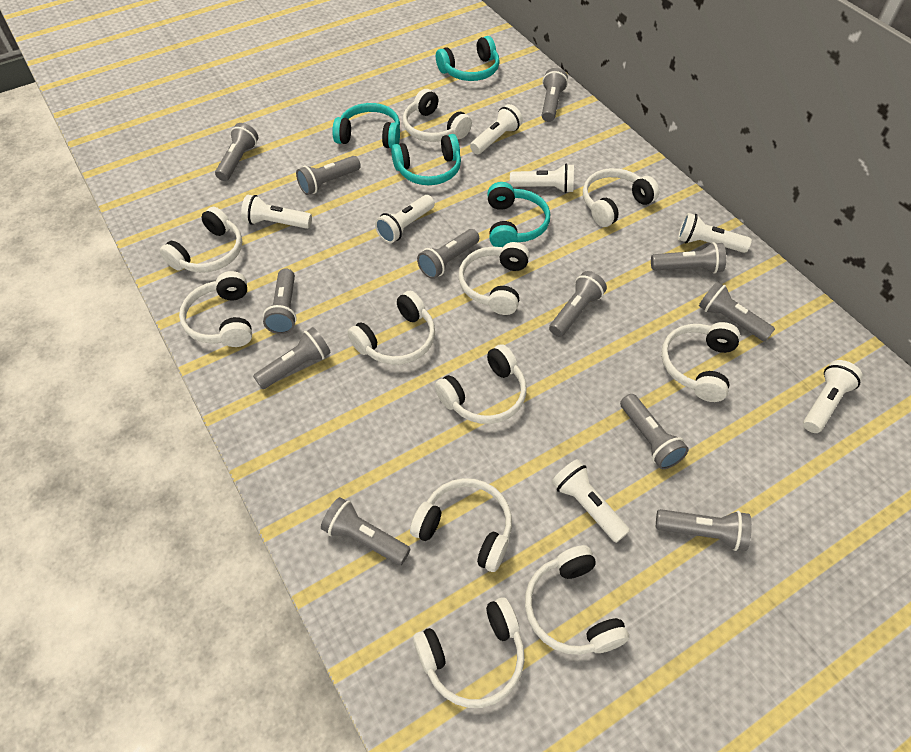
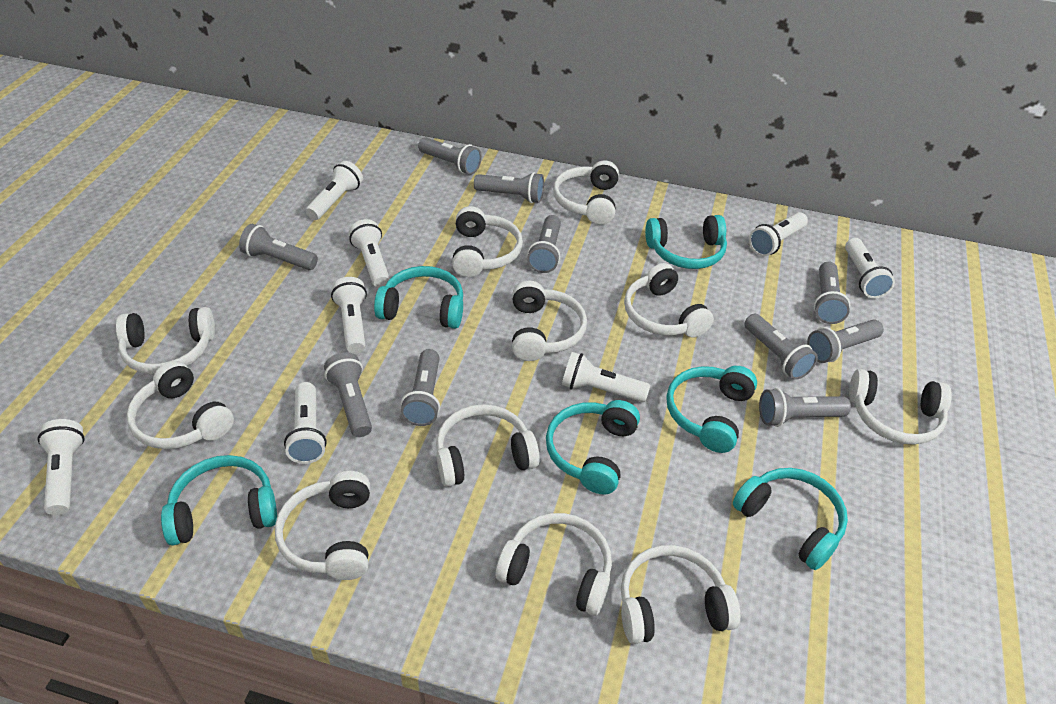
grey flashlight: [215,123,259,181] [253,327,331,389] [263,268,297,334] [296,156,361,195] [321,497,410,565] [417,229,479,279] [542,68,568,122] [549,271,607,337] [620,394,689,469] [651,242,726,274] [656,509,752,551] [699,281,775,342] = 12 -> [239,224,318,270] [324,352,372,437] [401,349,440,426] [418,137,482,175] [474,172,544,203] [527,215,561,273] [745,314,818,380] [759,388,851,427] [807,319,884,363] [814,262,850,324] = 10
turquoise headphones: [332,103,400,148] [391,134,461,185] [436,36,500,81] [487,182,550,247] = 4 -> [161,455,277,546] [374,266,463,329] [546,400,640,494] [645,215,727,269] [666,366,757,453] [733,468,848,570] = 6
white flashlight: [241,195,312,229] [375,195,435,243] [470,104,523,154] [510,164,574,193] [552,459,630,543] [678,213,752,253] [803,360,863,433] = 7 -> [38,419,85,515] [284,382,327,464] [306,161,363,220] [331,277,367,354] [349,219,390,288] [562,352,650,402] [749,212,808,256] [845,238,895,298] = 8

